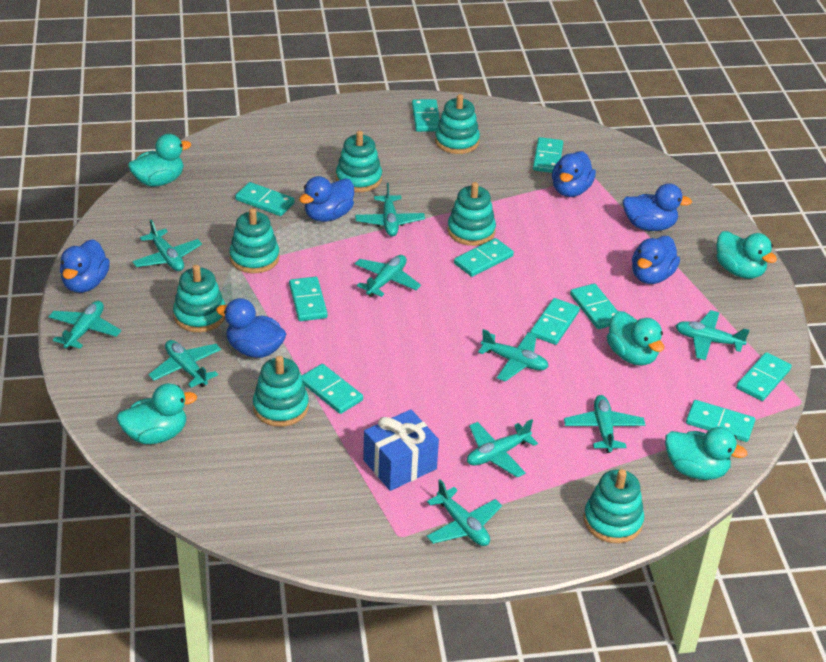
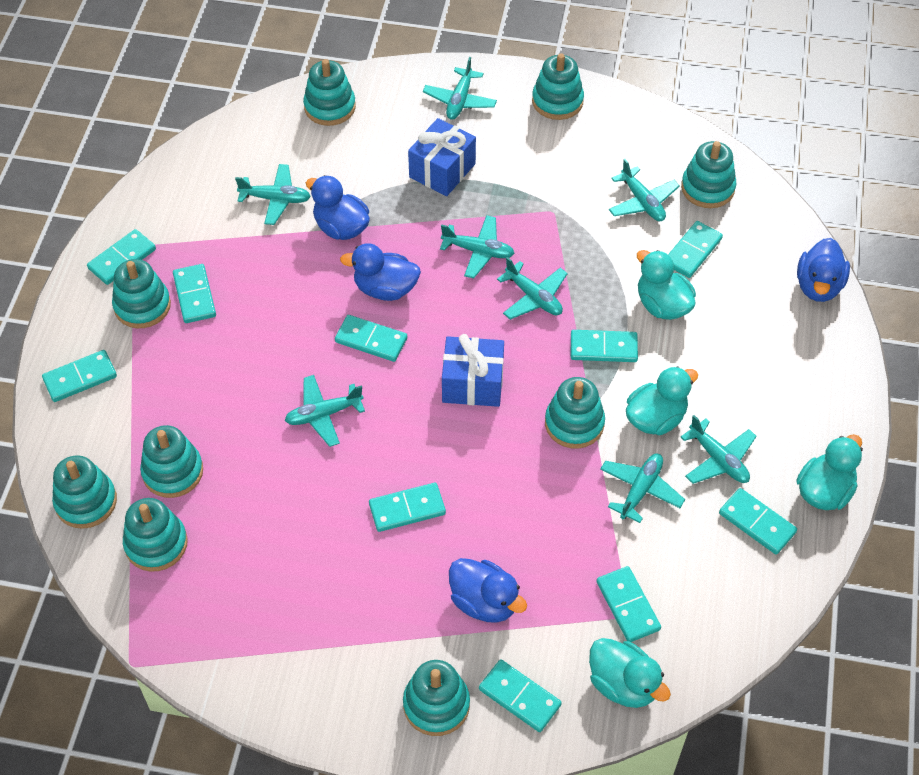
blue duck: [60,239,110,293] [216,298,287,358] [299,176,354,222] [552,151,596,197] [622,183,692,231] [632,236,680,284] = 6 -> [306,175,370,240] [340,243,421,301] [449,558,527,623] [797,238,850,302] = 4
blue gift: [363,409,439,491] = 1 -> [408,118,476,196] [442,334,504,407] = 2
turquoise duck: [117,383,197,444] [128,134,191,187] [607,311,664,366] [665,427,747,480] [716,231,777,279] = 5 -> [589,638,671,708] [626,366,698,435] [637,250,696,320] [796,434,863,510] = 4
turquoise plane: [49,301,121,350] [132,220,202,271] [148,340,221,388] [355,183,425,237] [355,255,421,297] [426,479,502,546] [467,419,538,478] [478,329,549,382] [564,395,645,453] [676,310,750,360] = 10 -> [235,164,311,225] [285,375,365,447] [423,57,497,120] [440,215,515,278] [497,257,568,320] [600,454,685,523] [609,159,680,221] [681,415,757,484] = 8
turquoise stacking toy: [173,265,225,332] [229,208,279,273] [253,356,309,427] [336,131,382,192] [435,94,480,154] [447,182,496,246] [584,469,644,544] = 7 -> [52,456,117,529] [112,259,171,328] [123,498,188,572] [140,425,203,498] [303,59,356,126] [403,660,470,736] [532,53,584,120] [545,377,605,449] [681,141,736,208] = 9

